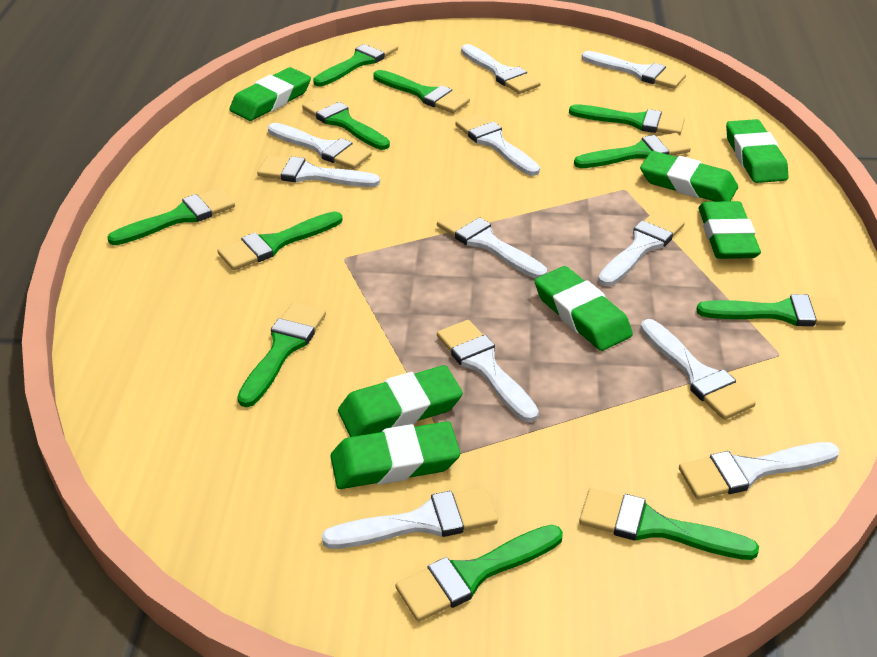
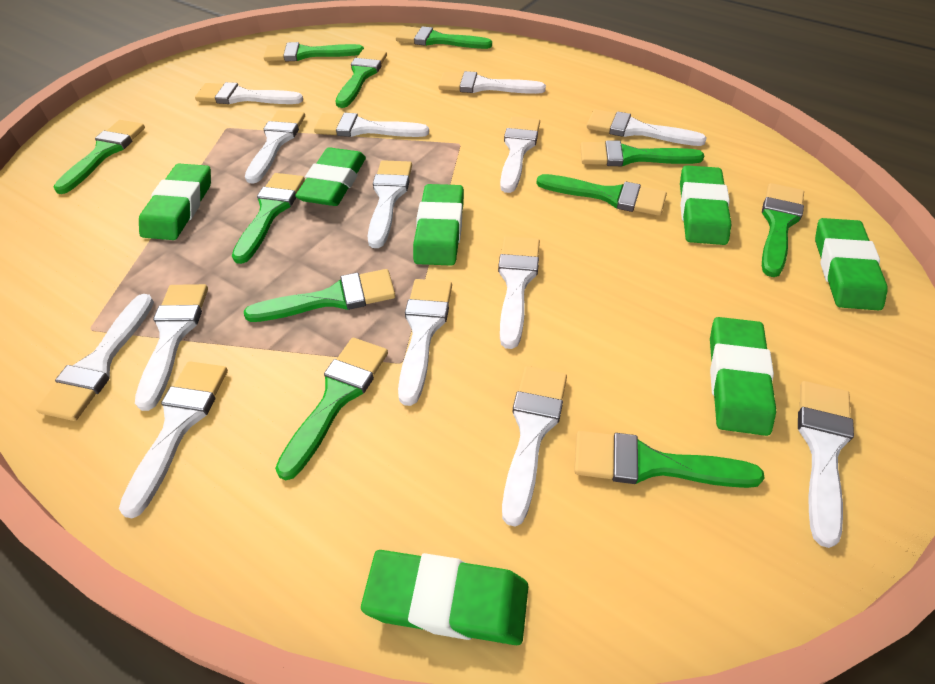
white brush: [257,155,380,187] [268,123,372,169] [322,487,498,549] [437,209,547,279] [437,320,539,422] [455,113,540,176] [461,44,541,94] [582,51,686,89] [598,210,685,286] [640,319,756,420] [679,442,839,499] = 11 -> [36,294,154,421] [119,361,228,518] [135,284,208,411] [195,82,303,104] [245,110,305,184] [314,113,429,137] [368,160,412,248] [398,279,452,406] [438,71,546,94] [498,236,540,349] [500,117,540,193] [502,366,567,527] [587,109,707,146] [798,381,854,548] = 14

